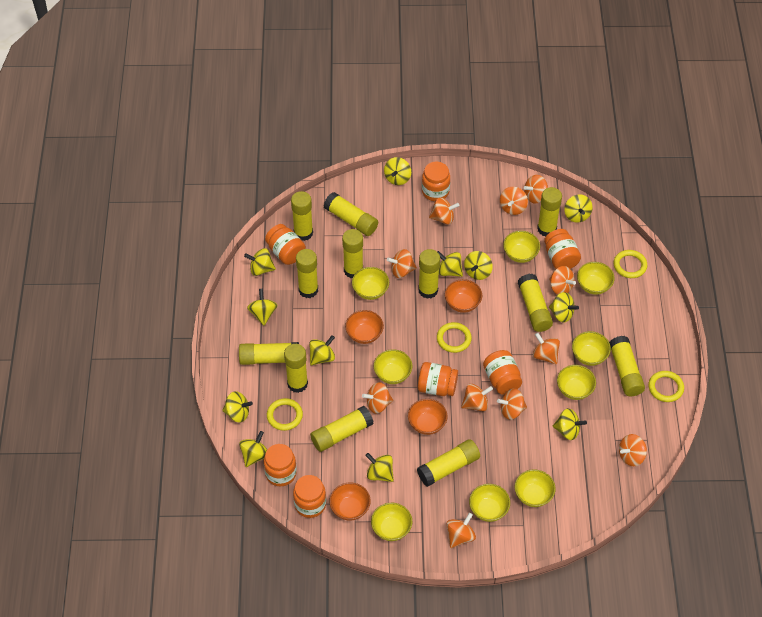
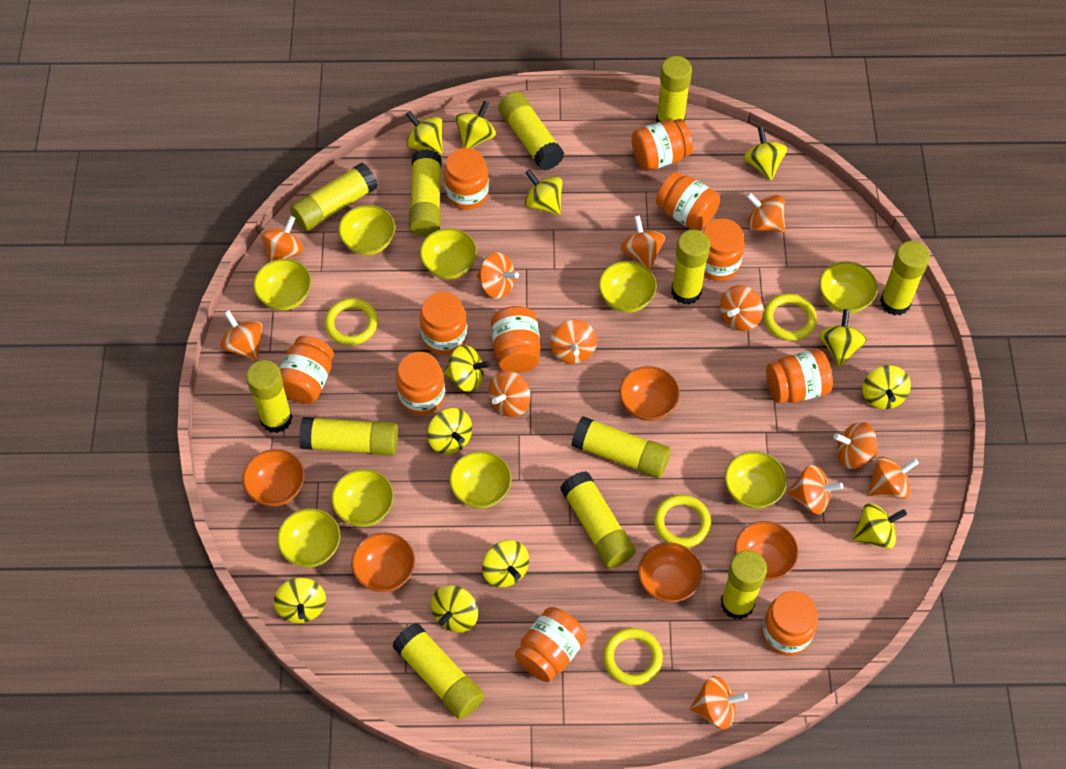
orange bowl: [329,482,371,521] [345,310,384,344] [408,399,448,435] [445,279,482,313] = 4 -> [242,449,305,506] [351,532,415,592] [619,366,680,421] [638,542,702,603] [735,521,798,581] = 5
orange jar: [264,444,297,486] [265,224,306,265] [293,475,326,518] [418,362,458,396] [422,162,450,201] [483,350,522,394] [544,229,581,269] = 7 -> [279,336,334,404] [396,352,445,415] [420,292,467,355] [444,148,489,210] [491,306,540,373] [515,607,587,682] [631,119,693,171] [656,172,720,231] [703,218,744,281] [762,591,818,656] [766,349,833,403] = 11
orange spinning top: [362,382,393,414] [387,249,417,278] [429,197,460,224] [446,513,476,548] [461,384,493,411] [497,388,527,420] [500,187,528,215] [524,175,548,203] [533,333,560,364] [549,266,576,295] [619,434,647,466] = 11 -> [220,310,263,361] [261,216,304,262] [477,252,519,299] [488,371,531,417] [550,320,597,364] [620,215,665,270] [690,676,748,729] [720,285,763,331] [746,193,785,232] [787,465,843,514] [833,422,879,469] [868,456,919,499] = 12

